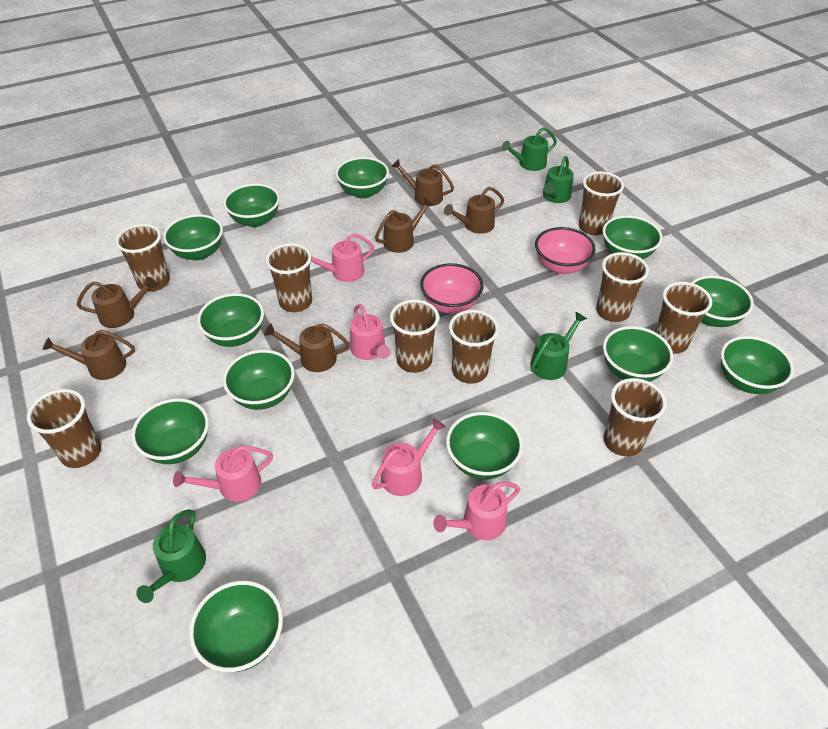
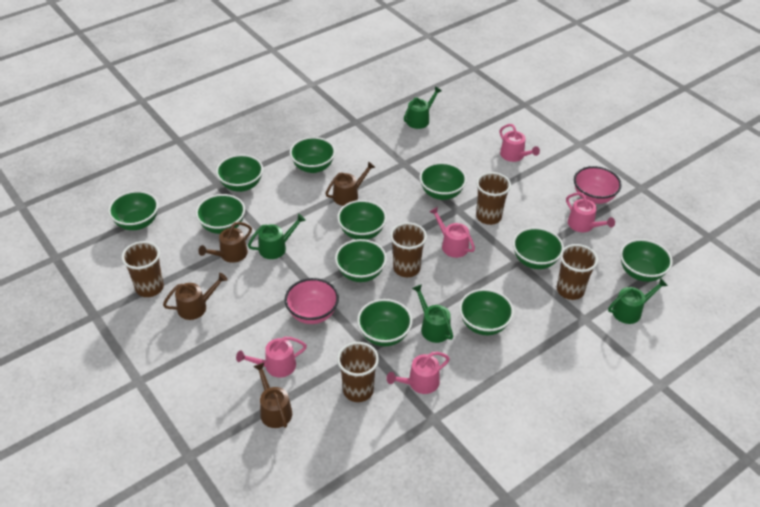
brown cup: [27,389,101,468] [115,224,170,291] [266,243,312,312] [390,300,439,373] [449,310,499,384] [579,171,624,235] [596,252,649,322] [604,378,667,457] [655,282,712,354] = 9 -> [121,241,164,297] [337,342,379,402] [390,222,427,277] [476,172,511,225] [557,244,598,300] = 5
brown watering can: [43,330,135,380] [77,277,157,328] [264,324,350,372] [375,198,434,253] [391,159,454,206] [444,187,504,234] = 6 -> [163,273,228,320] [198,222,252,263] [253,362,292,428] [325,161,375,206] = 4
green bowl: [131,398,209,464] [163,214,223,260] [189,581,283,672] [197,293,264,347] [223,184,280,227] [223,350,295,410] [335,157,389,199] [446,412,523,480] [602,215,663,259] [603,326,673,382] [691,276,754,327] [721,336,794,394] = 12 -> [108,191,158,230] [196,194,245,234] [216,154,263,192] [290,137,335,173] [335,239,387,282] [337,200,387,240] [357,299,412,346] [419,162,467,200] [459,289,514,335] [513,227,564,269] [620,239,673,282] = 11

